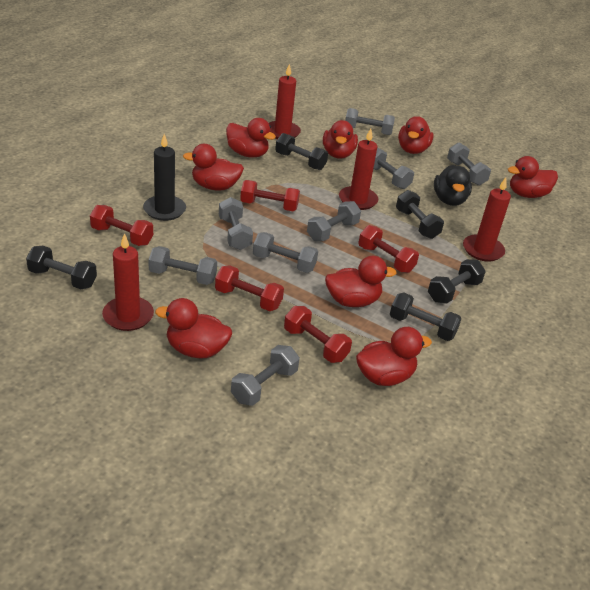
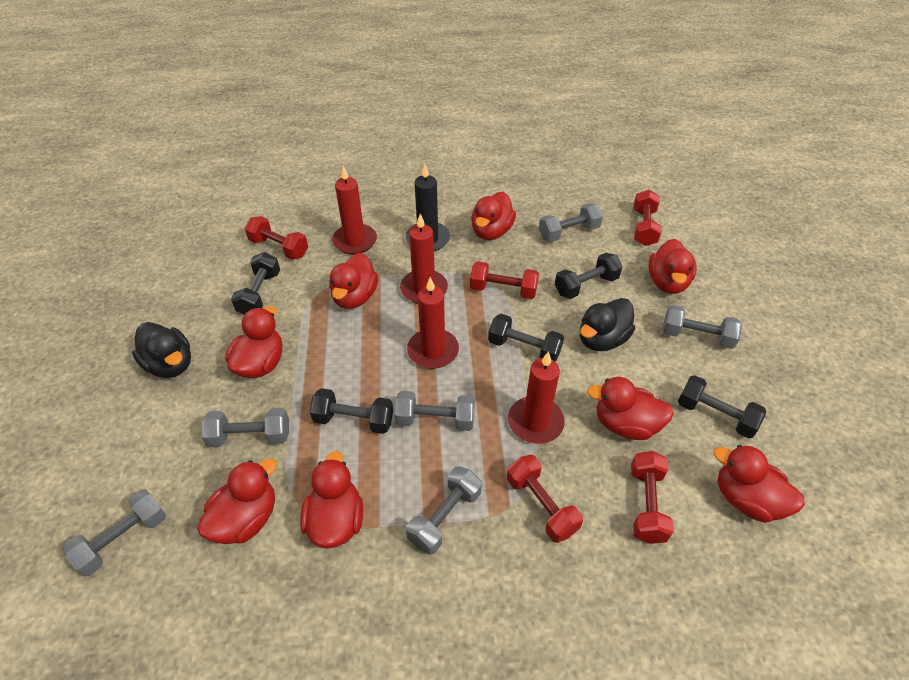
black duck: [434,165,472,206] = 1 -> [132,322,191,378] [580,298,635,351] = 2
grey dumbbell: [148,246,217,285] [219,197,253,250] [231,345,300,406] [253,232,318,273] [307,201,361,241] [345,108,395,135] [373,148,414,189] [447,143,491,186] = 8 -> [62,489,166,576] [201,408,289,447] [394,391,475,431] [406,466,482,555] [539,203,603,242] [663,305,742,349] = 6

